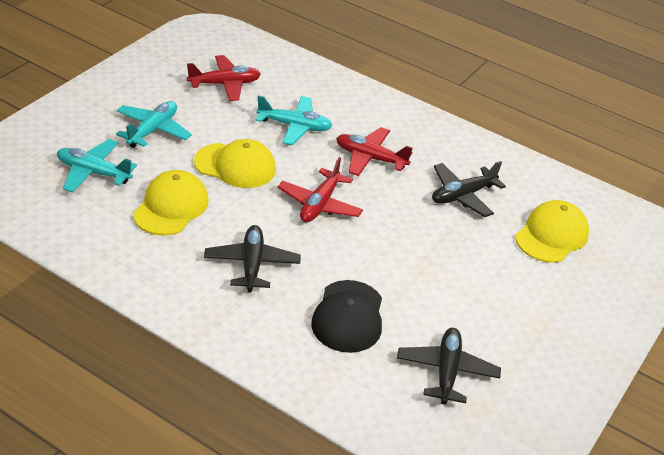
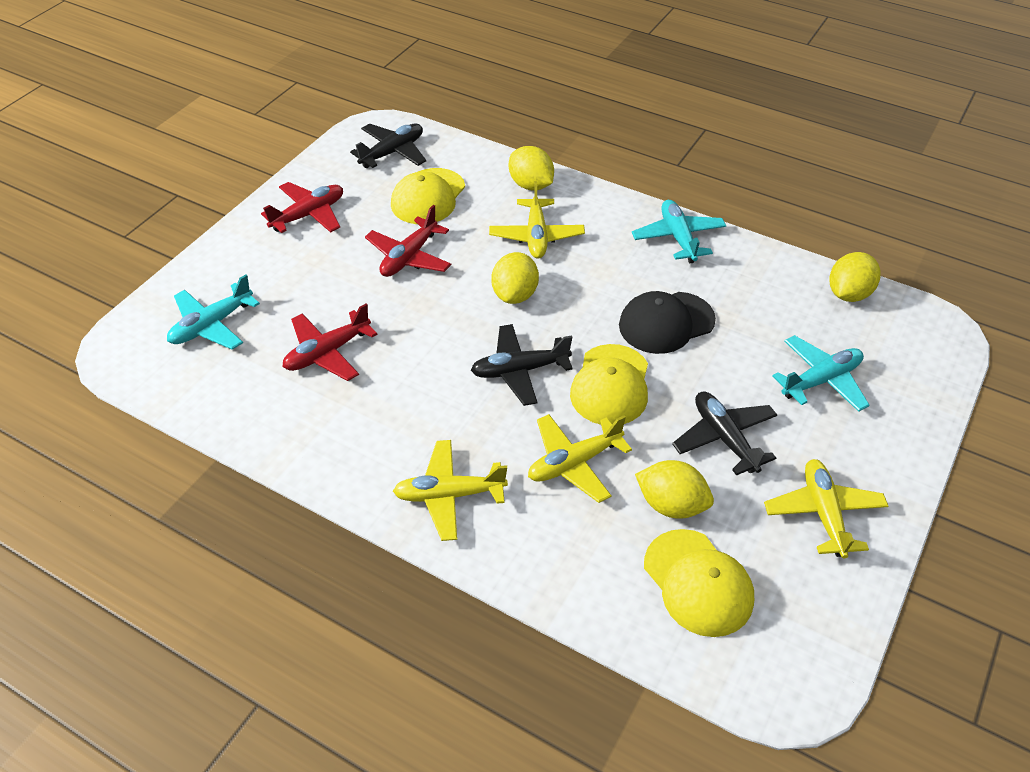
yellow lemon: none = 0 -> [491,252,539,304] [509,146,554,190] [635,460,714,519] [829,252,881,302] = 4
yellow plane: none = 0 -> [393,440,508,541] [489,181,585,259] [528,414,632,503] [764,459,888,558] = 4

